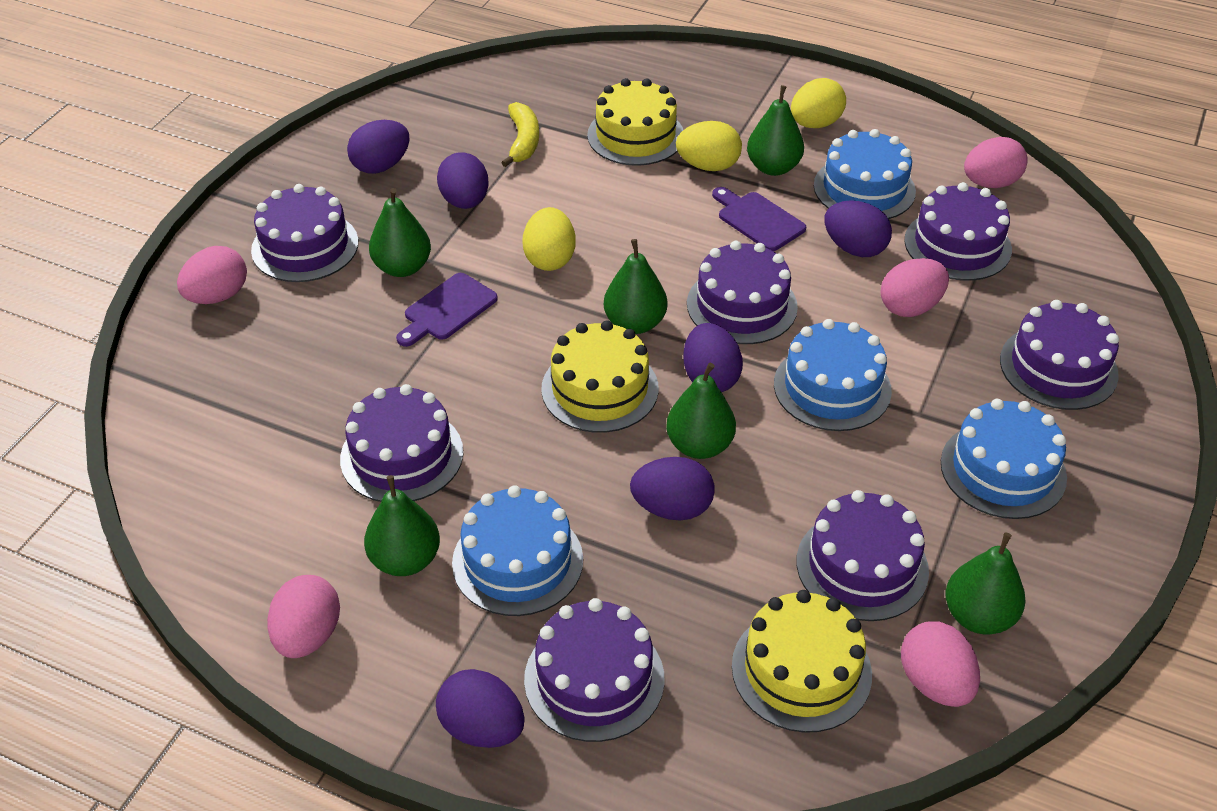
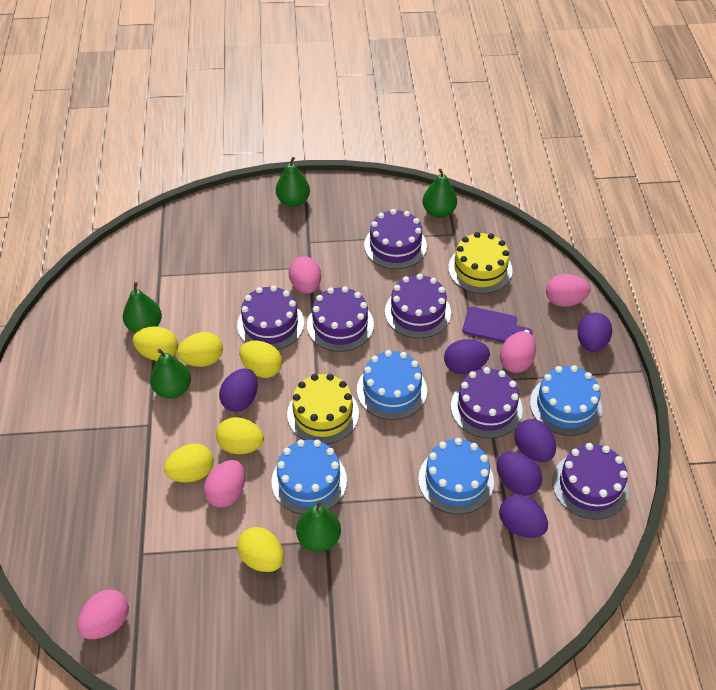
green pear: [364,475,440,576] [369,188,431,277] [604,239,667,334] [666,363,736,459] [747,85,804,176] [945,532,1026,634] = 6 -> [123,282,162,333] [150,349,191,399] [276,157,310,207] [296,501,341,552] [422,169,457,218] = 5
purple cake: [251,184,358,282] [340,384,463,502] [524,598,665,742] [687,241,798,344] [797,490,929,621] [904,182,1012,281] [1000,300,1119,410] = 7 -> [237,285,304,350] [307,286,374,352] [364,209,427,269] [385,274,451,339] [451,367,523,438] [552,443,629,520] = 6
purple cutting board: [396,273,498,347] [712,187,806,251] = 2 -> [463,307,533,343] = 1
yellow banana: [501,102,539,167] = 1 -> none = 0
yellow cake: [541,320,659,433] [587,78,683,166] [732,590,872,733] = 3 -> [287,374,359,444] [448,232,513,294] = 2
yellow egg: [522,207,576,271] [676,121,742,171] [791,78,846,128] = 3 -> [133,326,178,361] [164,444,214,482] [177,332,223,367] [216,417,264,454] [237,527,284,572] [239,341,282,378] = 6

